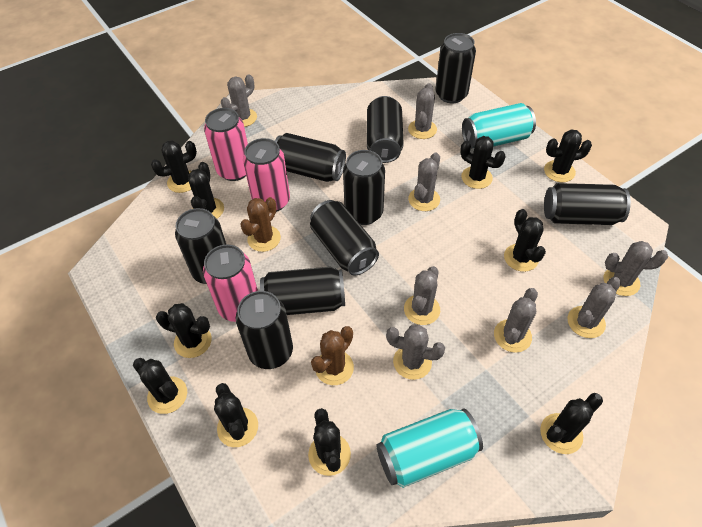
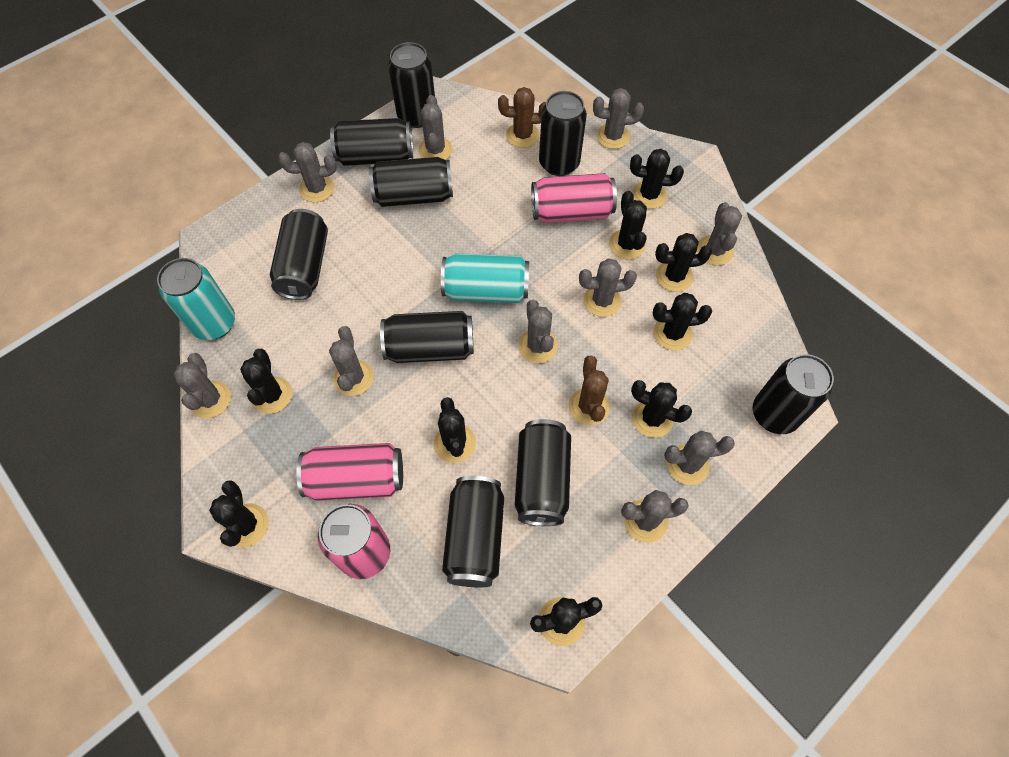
black cactus: [133,358,187,414] [151,140,197,193] [156,303,212,358] [188,162,224,219] [214,383,258,447] [308,408,351,476] [460,136,506,189] [504,209,546,272] [540,393,603,454] [544,129,592,182] = 10 -> [209,480,269,547] [240,349,292,414] [434,397,476,463] [530,597,602,646] [609,191,647,259] [630,149,684,209] [631,380,692,438] [653,293,712,350] [655,233,712,292] = 9
grey cactus: [221,74,257,127] [386,324,445,380] [404,266,440,325] [408,83,437,139] [408,153,440,211] [494,288,538,353] [567,277,621,338] [604,241,668,296] = 8 -> [173,353,231,418] [278,142,336,202] [329,326,374,396] [418,95,453,160] [518,300,558,364] [579,259,637,317] [593,88,644,149] [621,490,689,543] [664,430,735,485] [697,202,742,265] = 10

